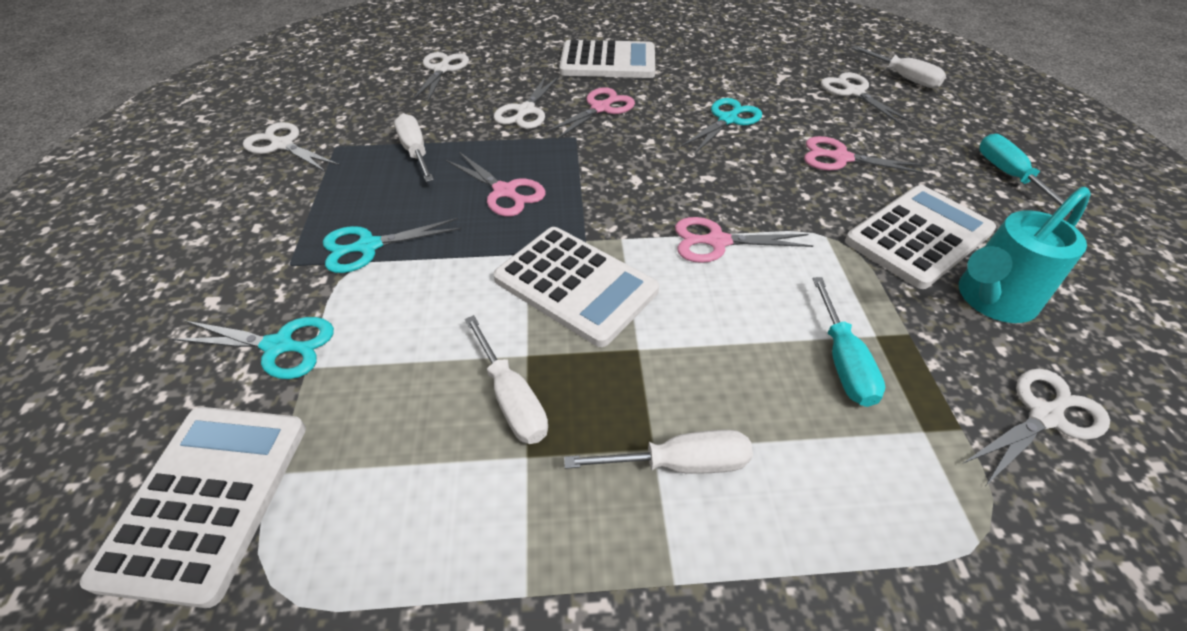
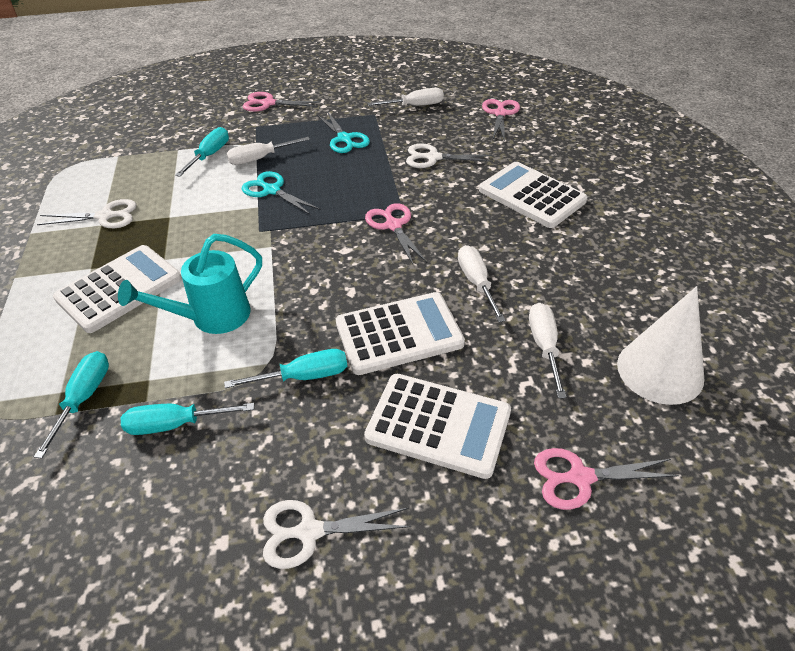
turquoise scissors: [172,317,334,379] [323,218,462,273] [681,98,762,153] = 3 -> [242,171,321,215] [317,111,370,153] = 2
turquoise screwdriver: [812,277,885,407] [979,134,1074,212] = 2 -> [34,351,109,459] [121,403,254,435] [175,127,229,177] [224,349,347,388] = 4
white cone: none = 0 -> [617,286,704,405] = 1
white scissors: [243,122,340,172] [413,52,469,102] [494,76,559,129] [821,72,913,125] [962,368,1110,485] = 5 -> [37,199,137,228] [263,500,412,569] [406,143,493,168] = 3

